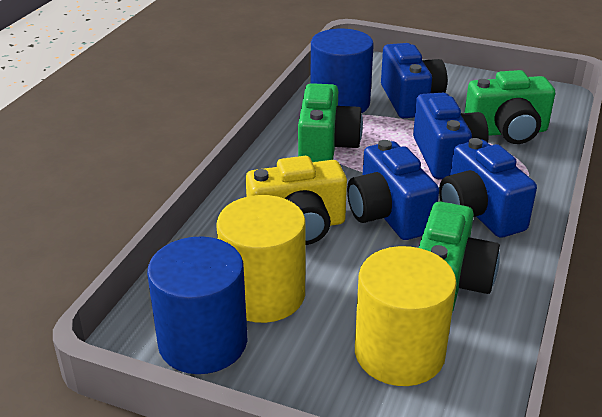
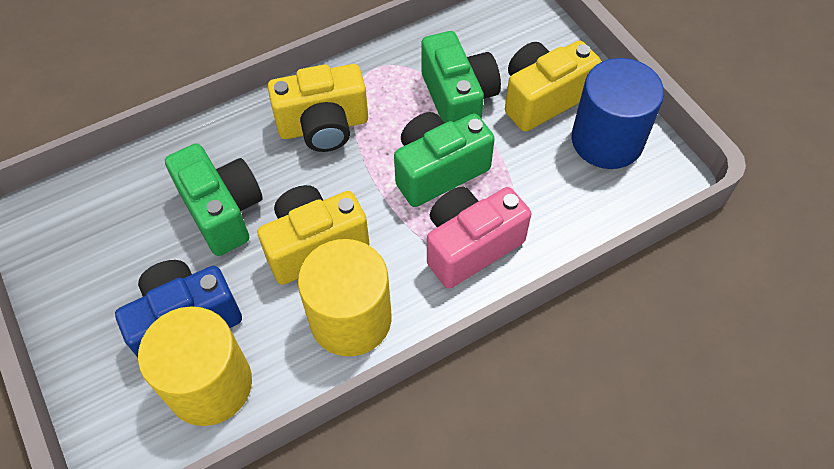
blue camera: [347,140,439,240] [381,43,447,118] [413,93,489,179] [439,138,537,238] = 4 -> [115,260,242,357] = 1
blue cylinder: [147,236,247,374] [310,29,374,113] = 2 -> [572,58,664,169] = 1
pink camera: none = 0 -> [427,187,531,289] = 1
yellow camera: [246,156,347,245] = 1 -> [258,185,369,285] [268,64,368,152] [505,41,601,132] = 3

